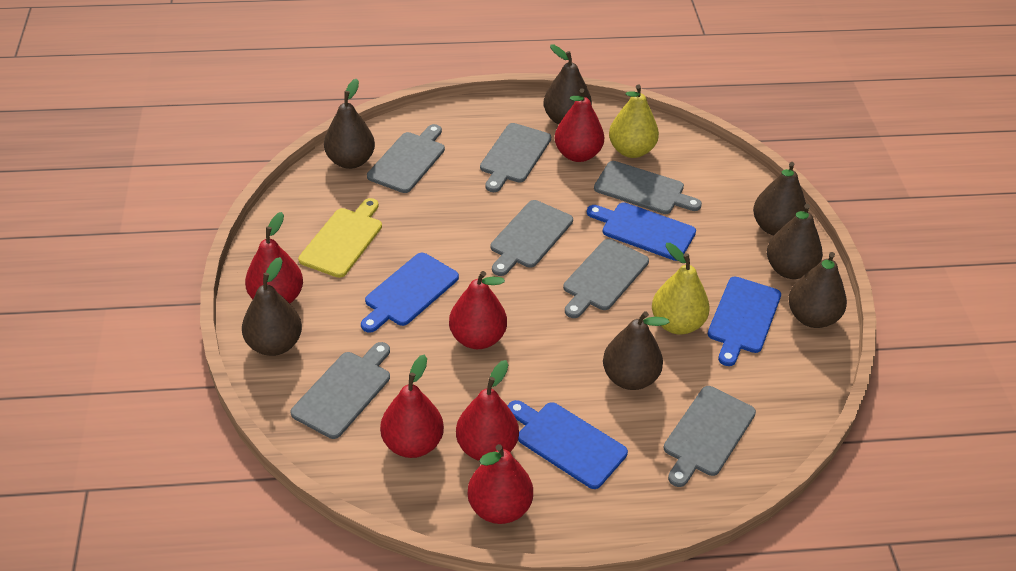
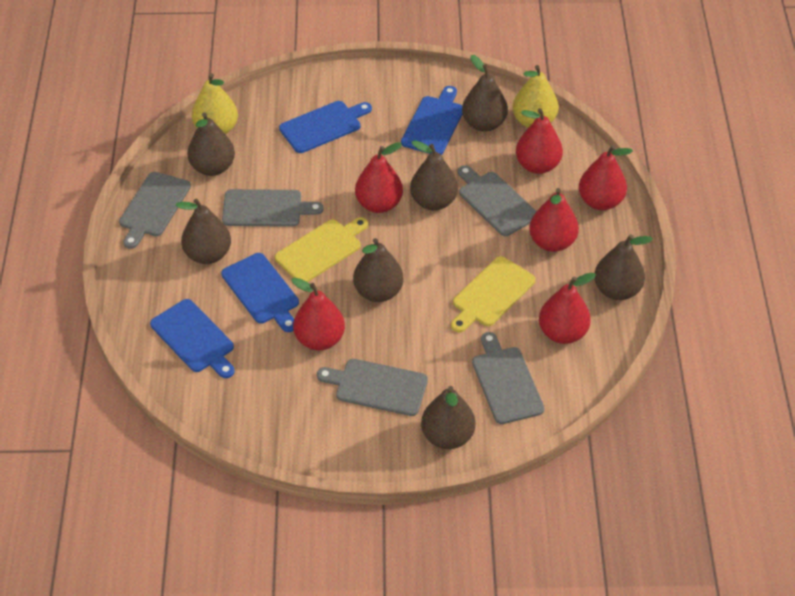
grey cutting board: [290,342,390,439] [367,124,445,193] [480,123,551,192] [490,200,573,276] [563,239,649,318] [594,161,702,214] [664,386,756,487] = 7 -> [119,172,191,249] [222,189,324,227] [317,359,428,416] [458,165,537,236] [472,332,545,424] = 5
yellow cutting board: [298,198,382,278] = 1 -> [275,217,368,282] [451,256,535,332] = 2

